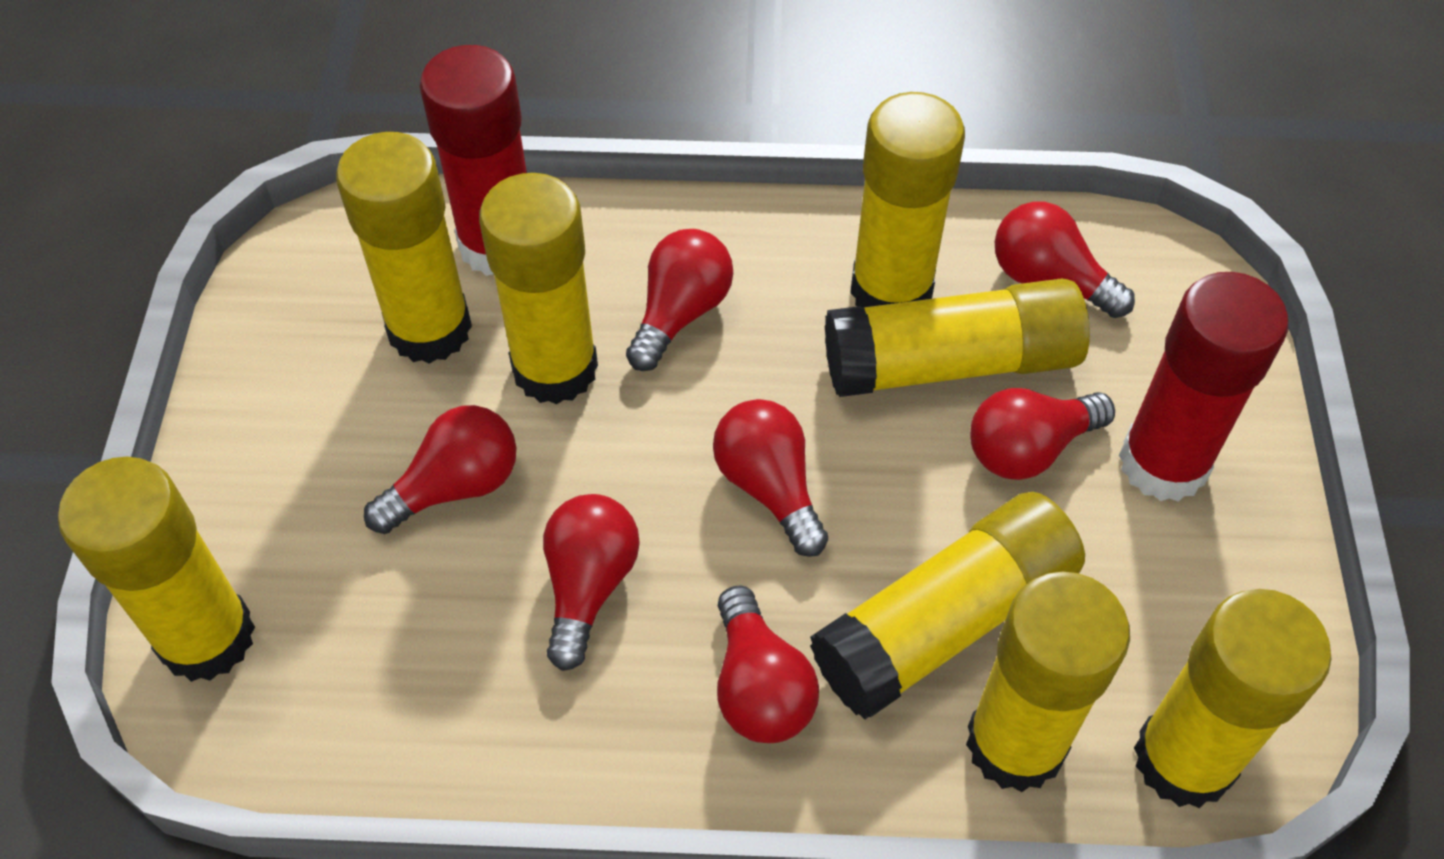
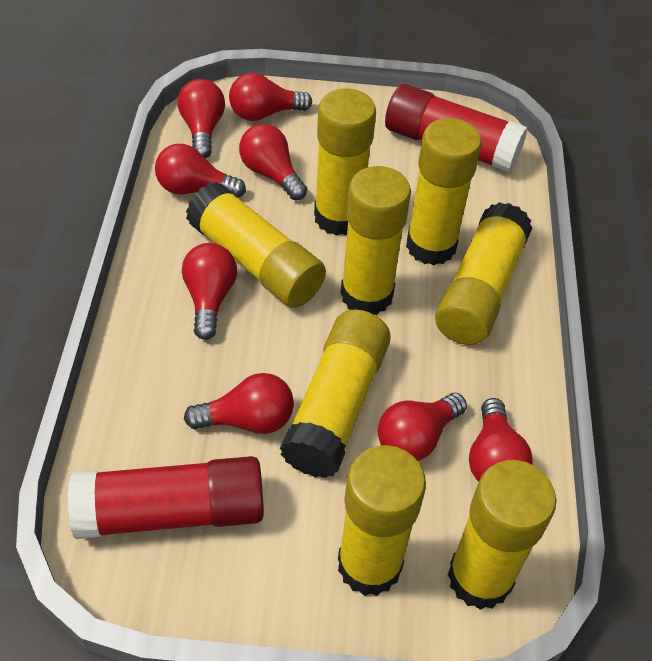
red light bulb: [364,405,516,534] [543,494,640,671] [626,229,733,371] [713,399,828,557] [717,585,819,743] [970,388,1115,480] [995,202,1135,318] = 7 -> [155,144,246,198] [177,79,225,158] [182,243,237,340] [184,373,294,434] [229,73,312,121] [239,124,307,200] [378,393,467,461] [469,398,533,482] = 8

